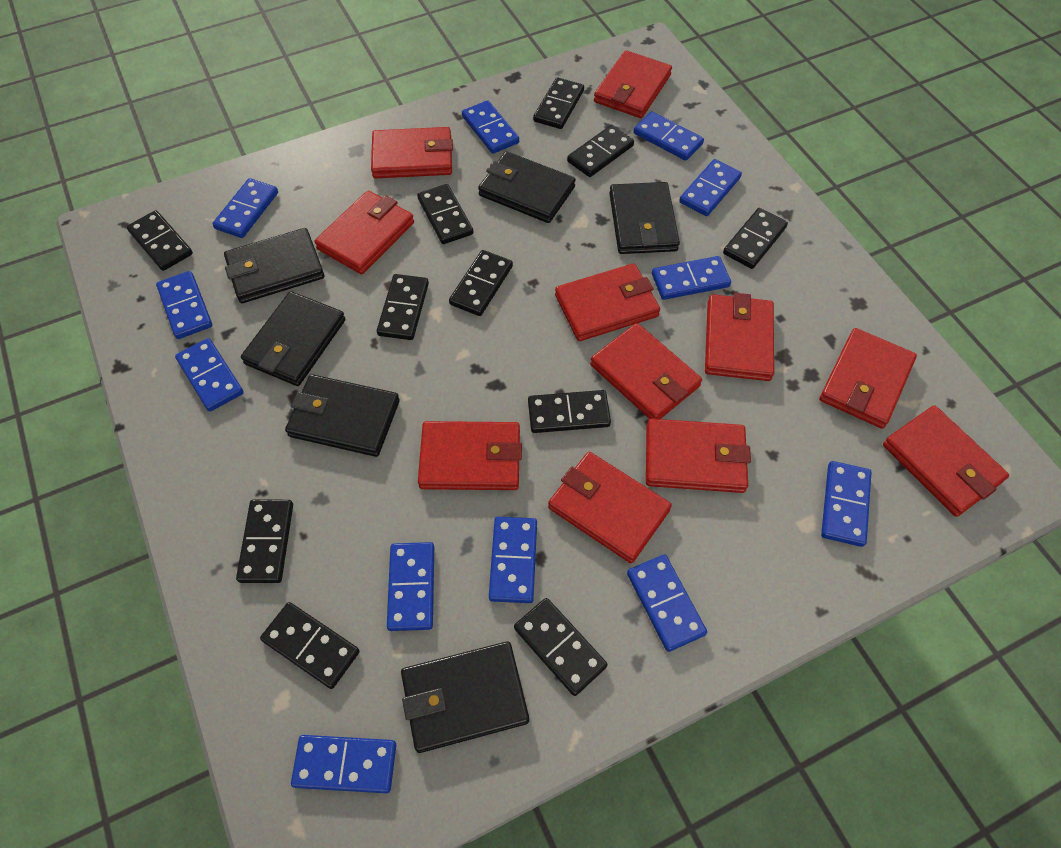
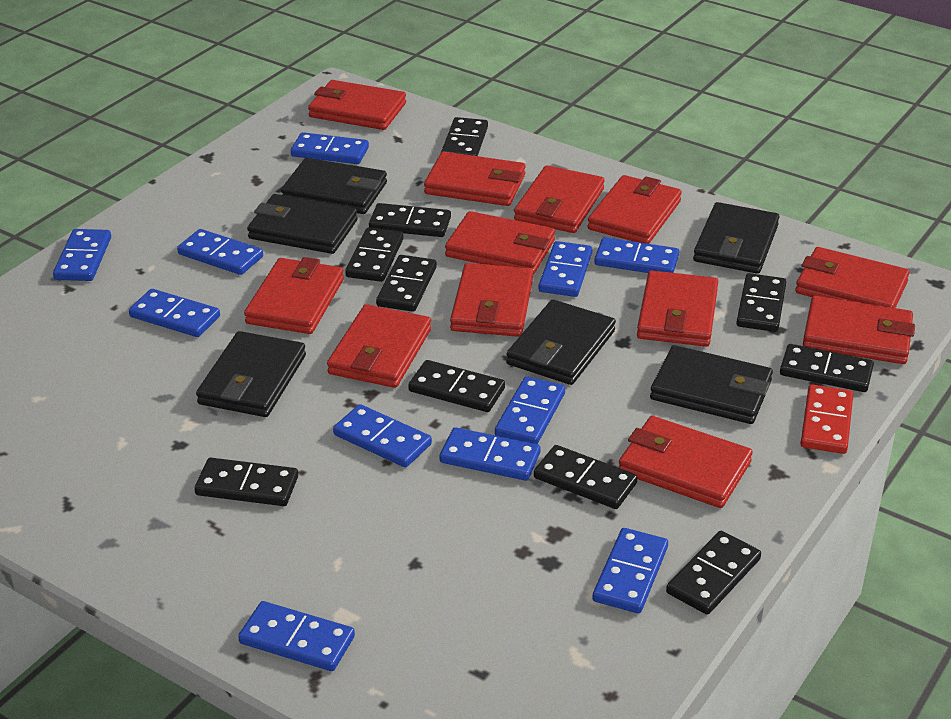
black domino: [127,210,193,271] [236,500,293,583] [260,602,360,689] [377,274,429,340] [417,184,473,244] [449,250,513,316] [514,598,608,696] [528,390,611,433] [533,78,584,129] [567,125,634,177] [723,208,788,269] = 11 -> [194,458,298,506] [345,227,403,282] [369,203,451,237] [376,255,437,312] [408,360,505,412] [441,117,488,156] [534,445,638,509] [666,531,761,615] [736,273,787,332] [780,344,874,392] = 10
blue domino: [156,271,212,339] [175,338,244,412] [212,178,278,238] [291,735,396,793] [387,542,434,631] [462,100,519,154] [489,517,537,603] [627,554,707,652] [633,112,704,161] [652,256,731,300] [679,159,742,216] [821,461,871,547] = 12 -> [53,229,111,281] [129,289,220,337] [177,229,263,275] [238,601,355,671] [291,132,369,164] [333,404,432,468] [440,427,540,481] [495,376,565,444] [539,241,592,297] [592,528,668,614] [594,237,679,273] = 11
red domino: none = 0 -> [800,384,853,454] = 1
red wallet: [315,190,414,274] [371,127,453,179] [418,421,522,490] [548,452,672,563] [555,263,660,341] [590,323,702,419] [594,50,672,118] [646,419,751,493] [705,293,774,381] [819,328,917,429] [883,405,1009,517] = 11 -> [244,257,344,334] [308,80,406,130] [327,304,431,388] [424,152,526,206] [445,211,555,274] [450,263,533,337] [514,165,605,233] [587,175,682,244] [619,416,753,508] [637,270,718,347] [795,247,910,308] [803,296,915,364] = 12

